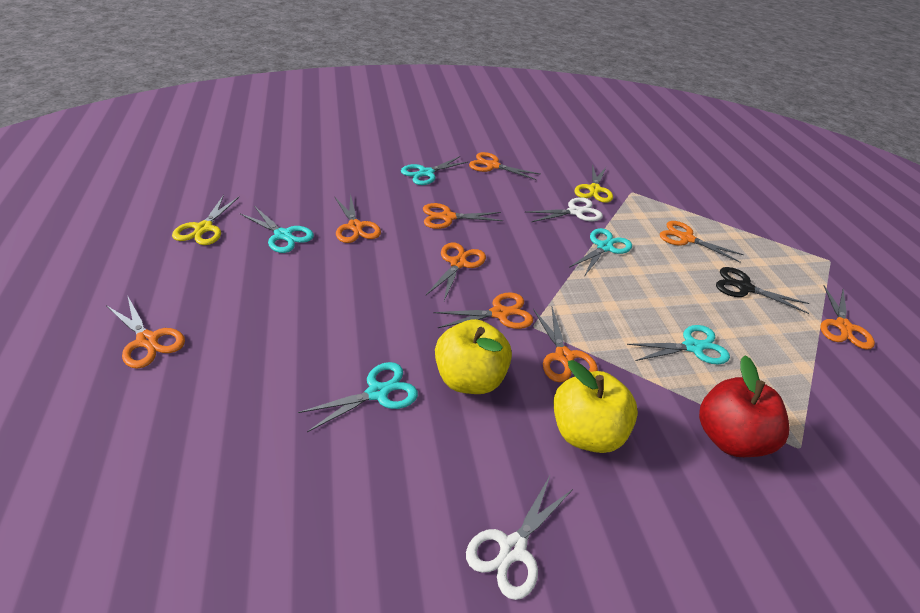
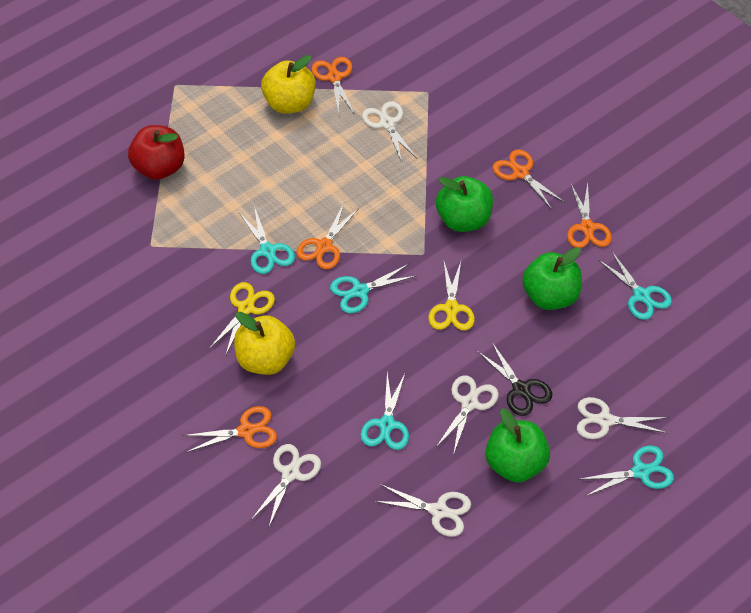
green apple: none = 0 -> [436,176,493,232] [486,408,550,483] [522,247,582,310] = 3
orange scissors: [106,295,185,369] [334,193,381,243] [423,203,503,229] [426,243,486,301] [433,292,533,329] [469,152,541,180] [533,307,598,382] [660,221,744,262] [820,285,875,350] = 9 -> [183,406,277,452] [296,203,359,269] [311,57,354,115] [493,149,564,209] [567,183,612,248] = 5
white scissors: [466,474,574,600] [526,197,603,222] = 2 -> [251,444,321,527] [362,101,417,162] [374,484,471,537] [436,375,499,455] [577,397,668,439] = 5

